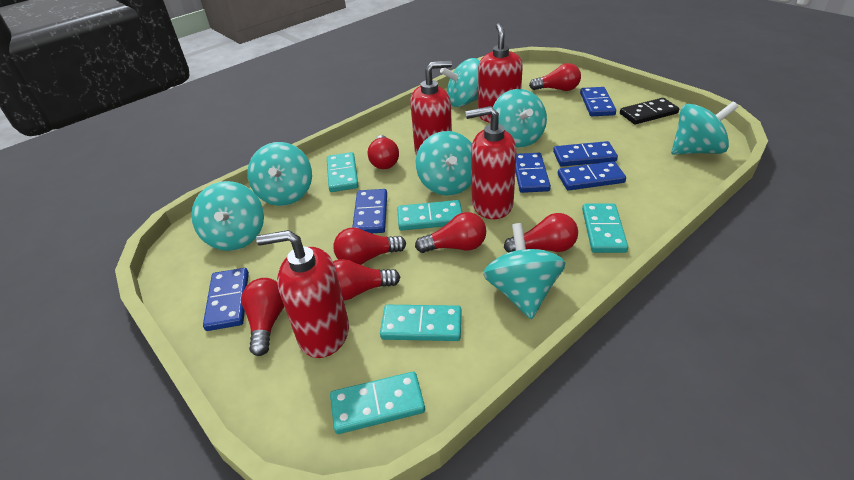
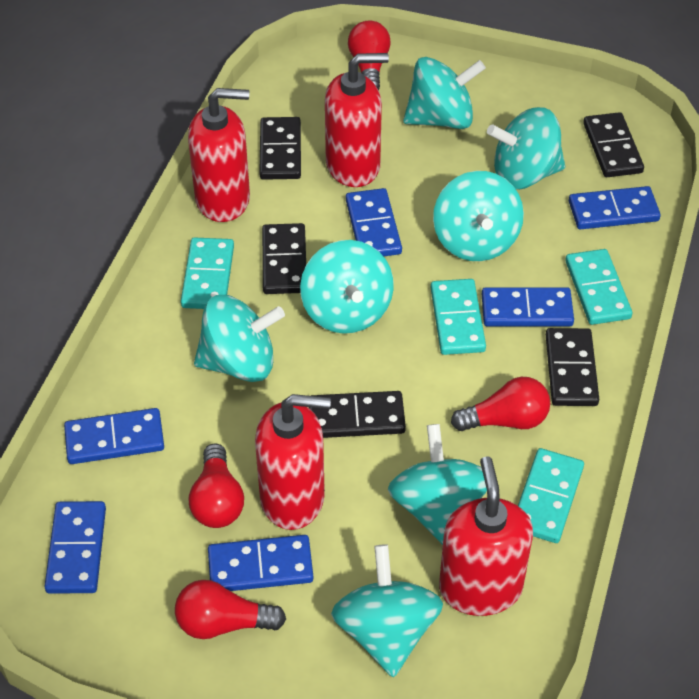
black domino: [620,98,679,124] = 1 -> [259,117,301,180] [262,223,306,294] [309,391,406,438] [546,328,599,406] [583,112,644,177] = 5
red light bulb: [241,278,284,356] [333,227,406,265] [333,259,400,300] [368,135,399,169] [415,212,486,253] [504,213,578,253] [529,63,581,91] = 7 -> [175,580,286,639] [189,443,244,528] [348,21,391,90] [451,377,550,431] = 4
turquoise domino: [327,152,359,192] [330,372,425,434] [380,305,462,341] [397,200,462,231] [582,204,628,253] = 5 -> [181,237,234,309] [431,279,486,355] [518,448,584,543] [565,249,632,325] = 4

